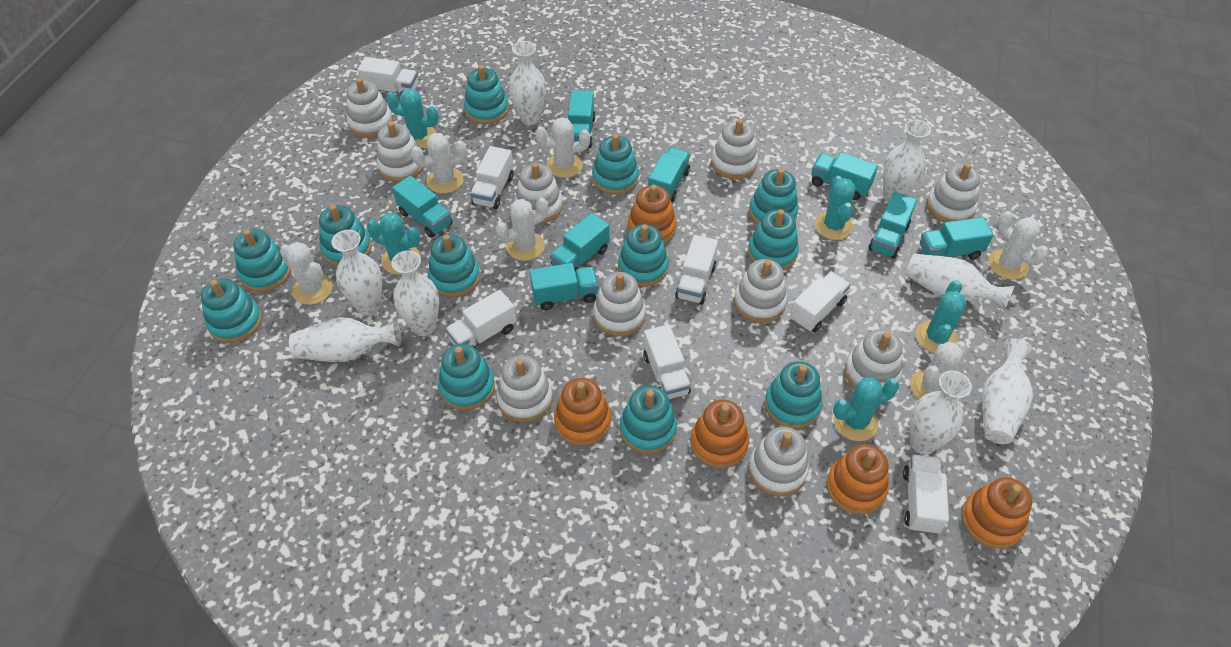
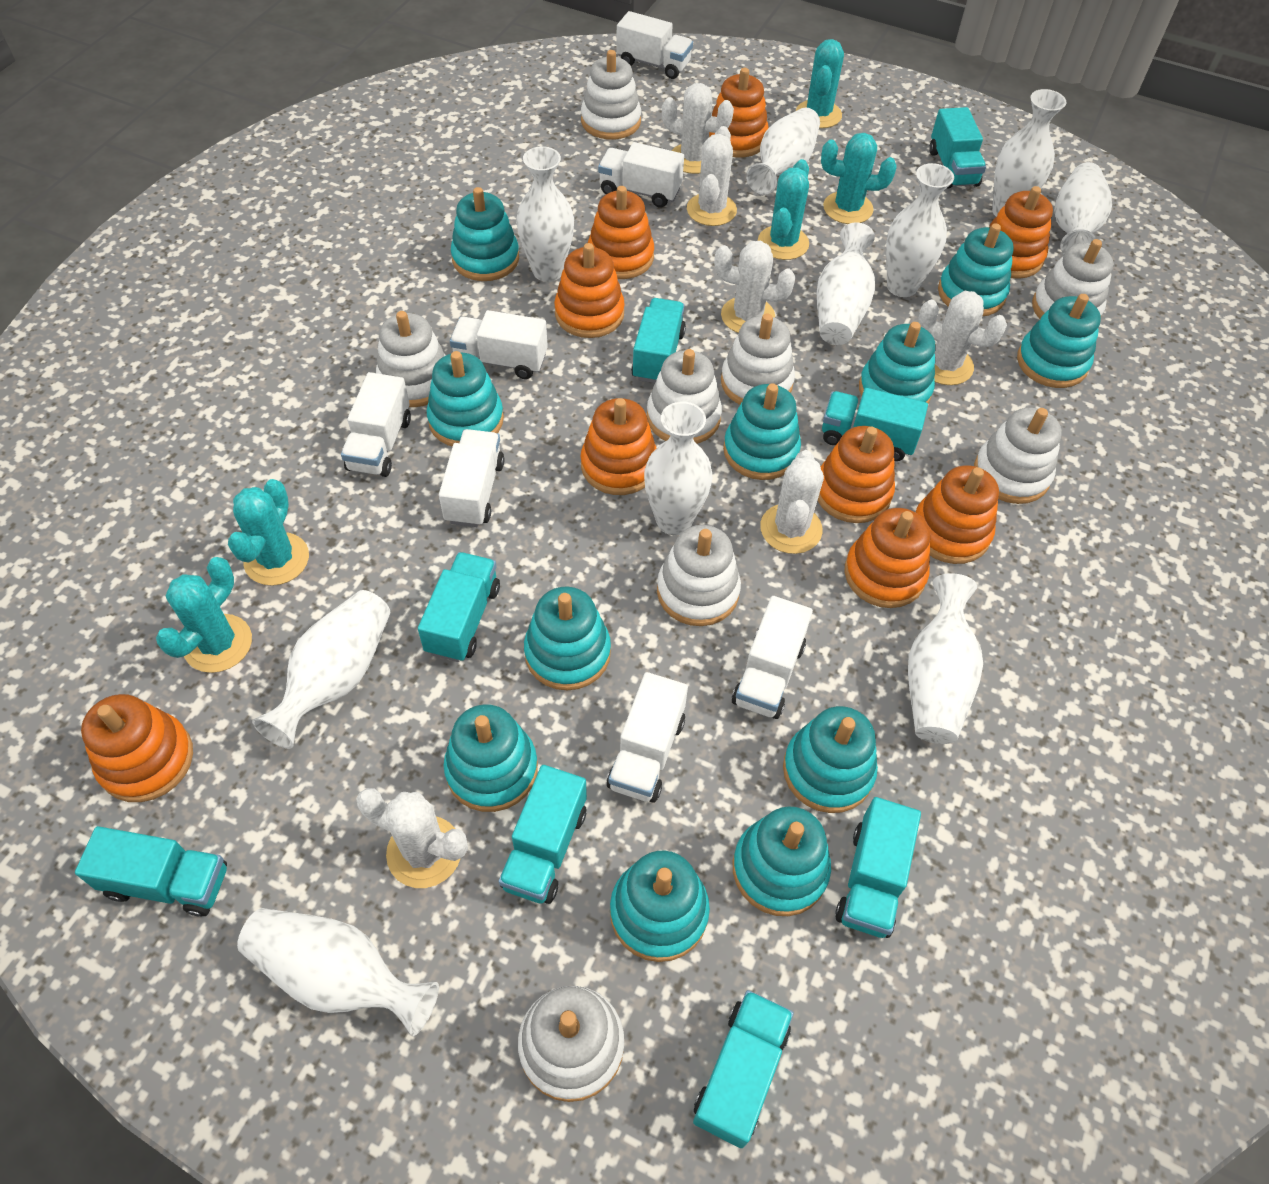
orange stacking toy: [554,378,611,446] [627,184,677,244] [690,400,749,468] [826,444,889,515] [961,477,1032,549] = 5 -> [81,694,193,802] [554,243,625,338] [581,398,656,495] [588,186,654,279] [709,68,769,157] [818,426,895,523] [845,508,930,608] [916,465,999,564] [989,186,1053,279] = 9
turquoise stacking toy: [201,278,262,343] [234,229,291,292] [319,205,372,266] [428,234,480,297] [438,343,495,410] [464,65,509,124] [592,134,639,195] [618,224,669,287] [620,385,677,454] [748,209,799,270] [749,168,799,224] [764,361,822,429] = 12 -> [427,351,504,447] [444,704,538,812] [451,187,519,281] [524,587,611,691] [610,850,710,962] [723,383,801,480] [733,806,831,916] [783,706,878,813] [859,322,936,404] [938,223,1014,317] [1017,294,1101,388] = 11
white stacking toy: [346,78,393,138] [376,121,424,182] [496,355,553,422] [514,162,563,224] [593,272,646,336] [711,119,758,180] [734,259,787,323] [748,427,809,497] [845,329,902,388] [926,163,980,223] = 10 -> [376,311,446,407] [518,986,624,1102] [581,50,641,140] [647,349,722,444] [657,525,741,626] [721,313,795,405] [974,408,1062,504] [1032,239,1113,319] = 8
white vase: [289,317,401,362] [331,230,382,316] [391,251,439,336] [509,41,546,125] [883,120,931,203] [905,254,1015,311] [910,371,972,455] [982,338,1033,444] = 8 -> [237,908,439,1036] [252,590,391,749] [516,146,574,282] [644,402,713,535] [746,108,820,195] [817,223,875,345] [886,163,954,297] [908,573,983,744] [992,89,1066,217] [1054,162,1112,254] = 10

